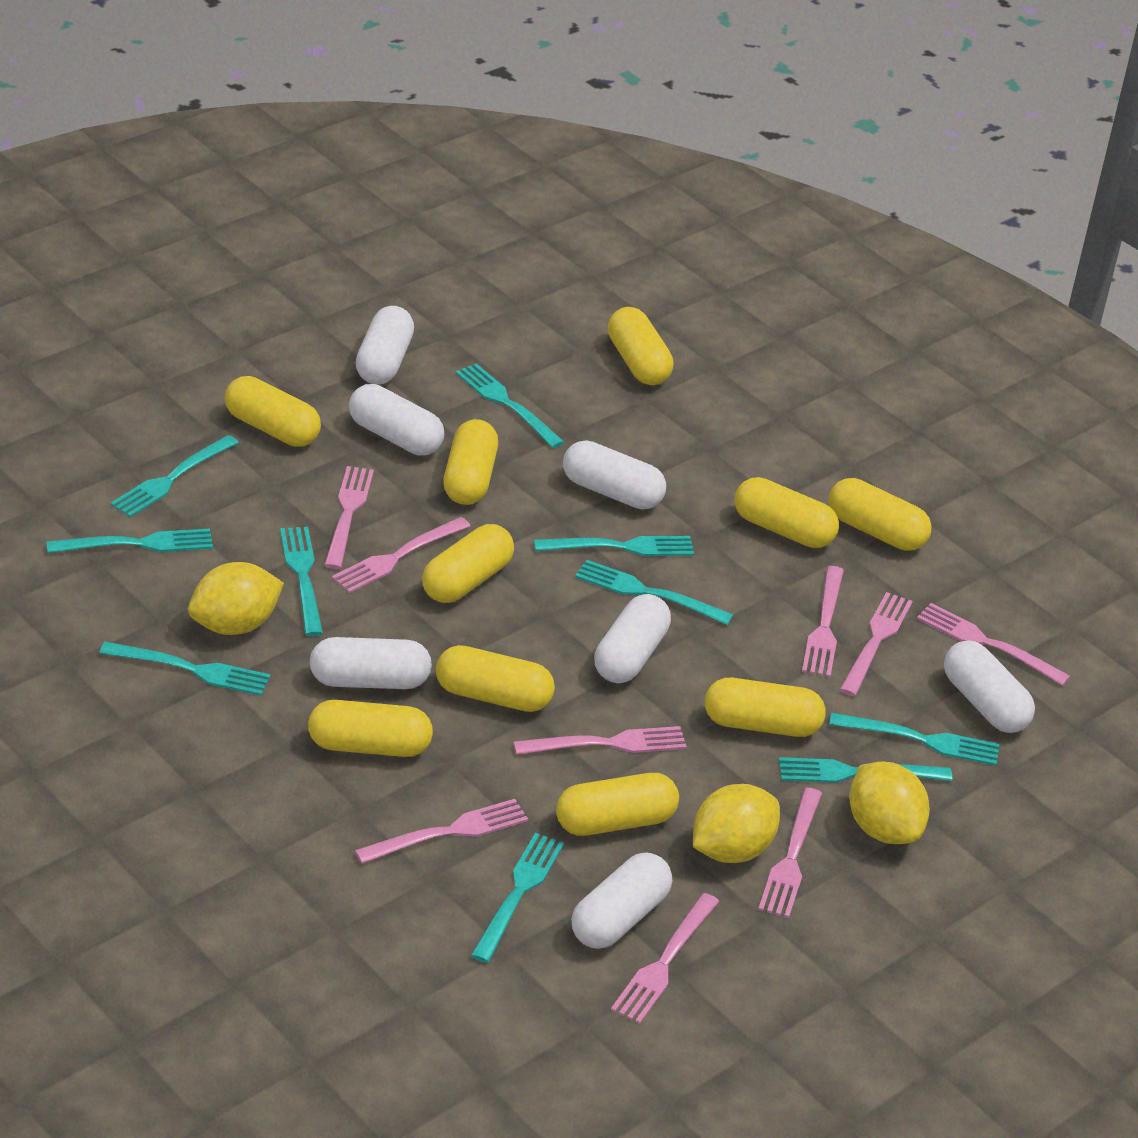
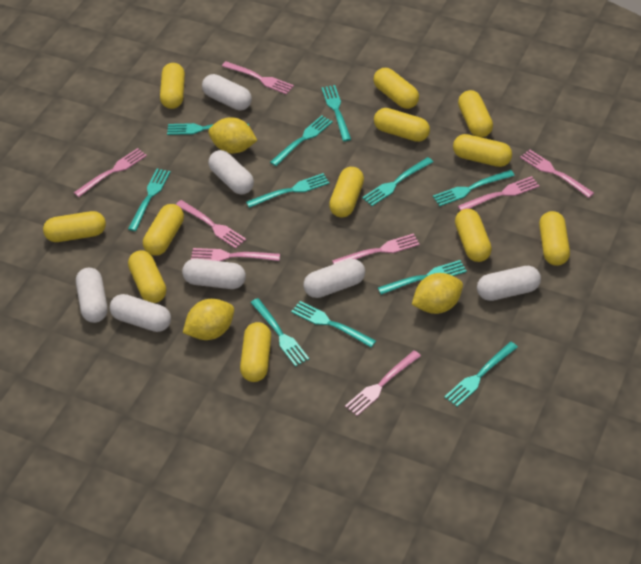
pink fork: [324,466,374,569] [332,517,470,593] [354,799,528,864] [513,726,687,755] [611,893,720,1024] [758,788,822,918] [802,566,844,677] [839,592,913,696] [917,603,1071,686] = 9 -> [74,148,147,197] [176,200,246,248] [191,248,280,261] [222,61,294,95] [332,233,420,264] [345,350,421,416] [458,176,539,211] [520,150,594,198] = 8
turquoise fork: [46,529,213,553] [99,642,270,696] [110,435,239,517] [280,527,323,636] [456,363,564,448] [471,833,564,963] [534,536,694,556] [575,560,733,625] [779,757,952,783] [829,713,999,766] = 10 -> [128,169,170,231] [167,123,249,135] [246,173,329,208] [251,298,309,367] [270,116,333,166] [291,301,376,348] [321,85,351,141] [362,157,433,206] [378,260,467,295] [433,170,515,206] [444,342,518,407] = 11
yellow capsule: [225,376,321,447] [308,700,433,757] [422,524,514,603] [436,645,555,712] [443,419,498,505] [556,773,679,836] [608,307,673,385] [705,678,826,737] [735,477,839,548] [829,478,932,551] = 10 -> [43,211,106,242] [128,250,166,303] [143,204,184,256] [160,63,185,109] [240,322,271,382] [329,167,364,217] [373,68,419,109] [374,108,430,142] [453,134,512,167] [455,209,492,262] [458,90,493,137] [539,211,570,266] = 12

